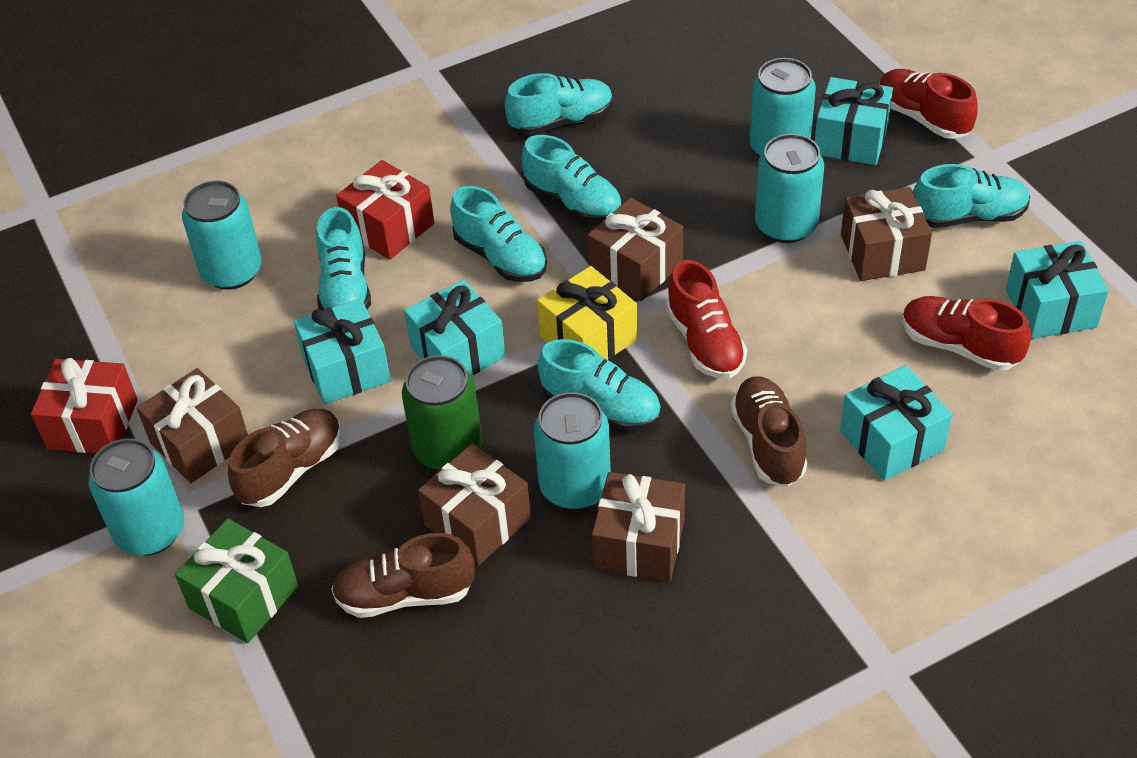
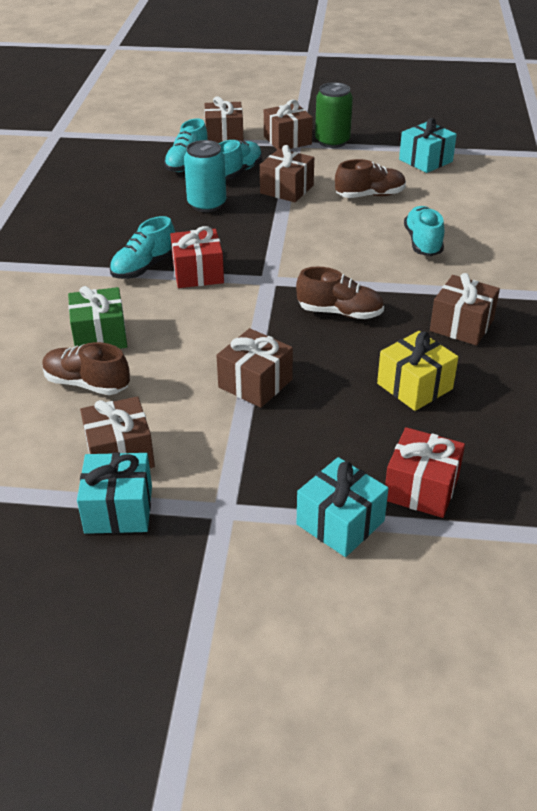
brown gift: [137,368,248,483] [418,443,531,566] [587,198,683,301] [592,472,685,582] [841,187,932,281] = 5 -> [80,396,155,468] [204,96,243,143] [216,328,293,408] [260,145,314,202] [264,100,313,150] [430,273,500,346] = 6
red shoe: [666,260,747,379] [880,69,978,139] [902,296,1031,371] = 3 -> none = 0
turquoise can: [89,438,184,556] [182,181,262,290] [534,392,611,510] [750,58,816,156] [755,134,824,243] = 5 -> [184,140,226,212] = 1
turquoise gift: [294,298,391,405] [404,280,506,376] [815,77,893,165] [840,365,952,481] [1006,241,1109,339] = 5 -> [77,452,152,534] [297,457,389,557] [399,118,457,173] = 3
turquoise shoe: [316,207,371,311] [450,186,547,282] [505,73,613,135] [522,135,622,223] [538,339,661,431] [913,164,1030,228] = 6 -> [110,216,175,279] [164,118,207,172] [219,139,262,180] [404,206,444,256] = 4

